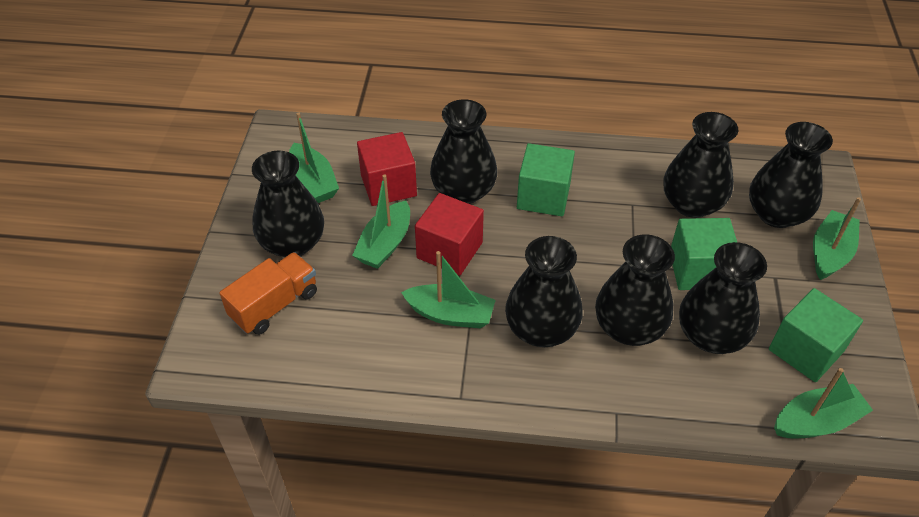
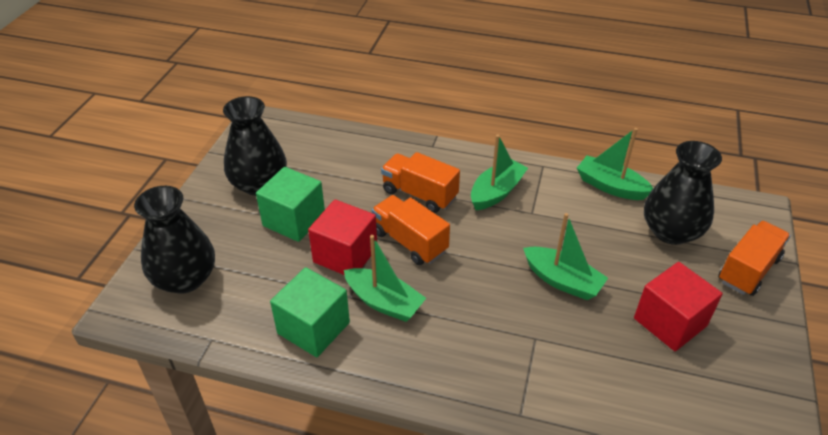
black vase: [252,151,324,257] [430,99,497,204] [505,236,583,347] [595,234,675,346] [663,112,739,218] [679,242,767,354] [749,122,833,228] = 7 -> [134,186,215,294] [223,96,287,196] [644,141,722,245] = 3
green boat: [289,112,339,203] [352,174,410,269] [401,251,496,329] [774,368,873,438] [813,197,861,280] = 5 -> [344,235,426,322] [471,134,528,210] [523,213,608,300] [577,128,653,200] = 4
green cube: [517,143,575,216] [671,218,737,290] [769,288,863,382] = 3 -> [256,167,325,242] [270,267,350,357] = 2
orange truck: [219,252,317,335] = 1 -> [372,195,450,265] [381,152,460,213] [718,221,791,296] = 3

